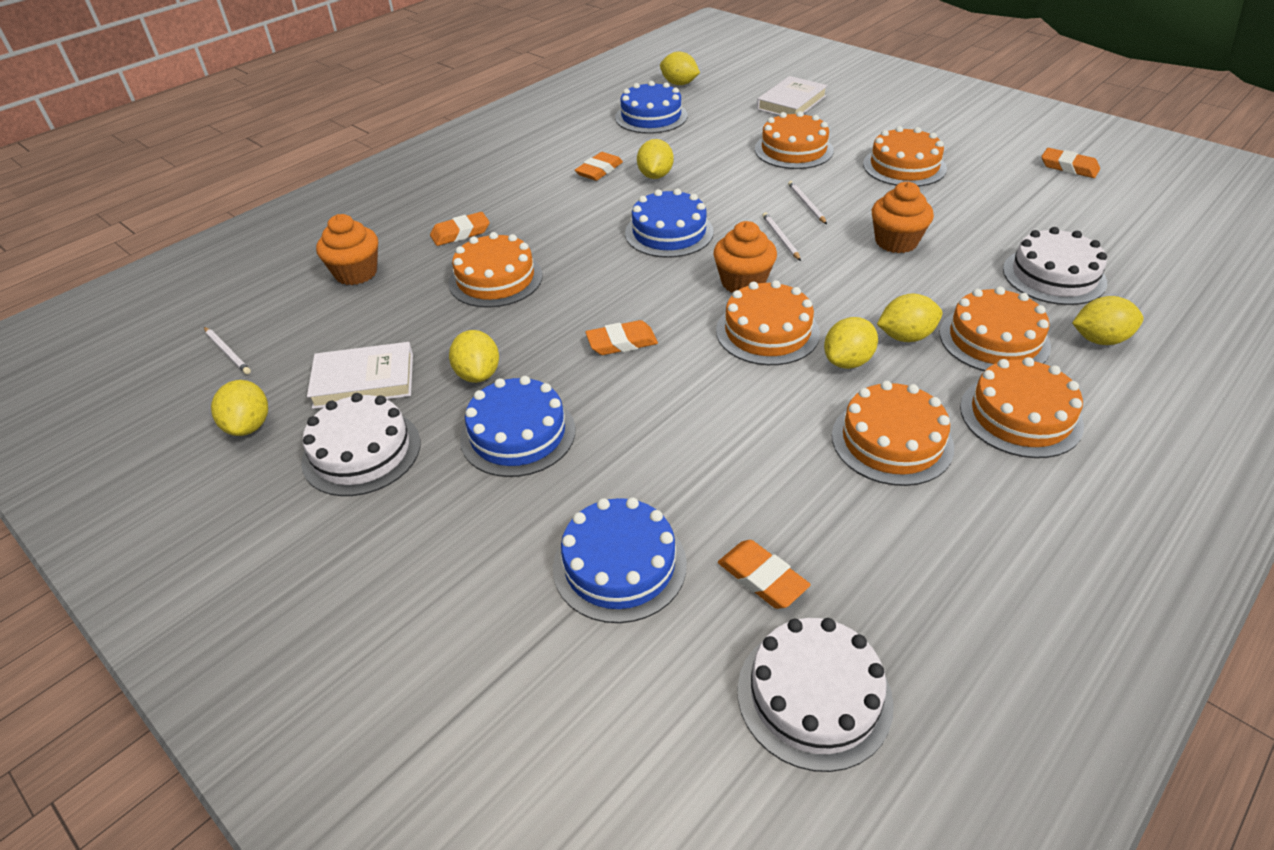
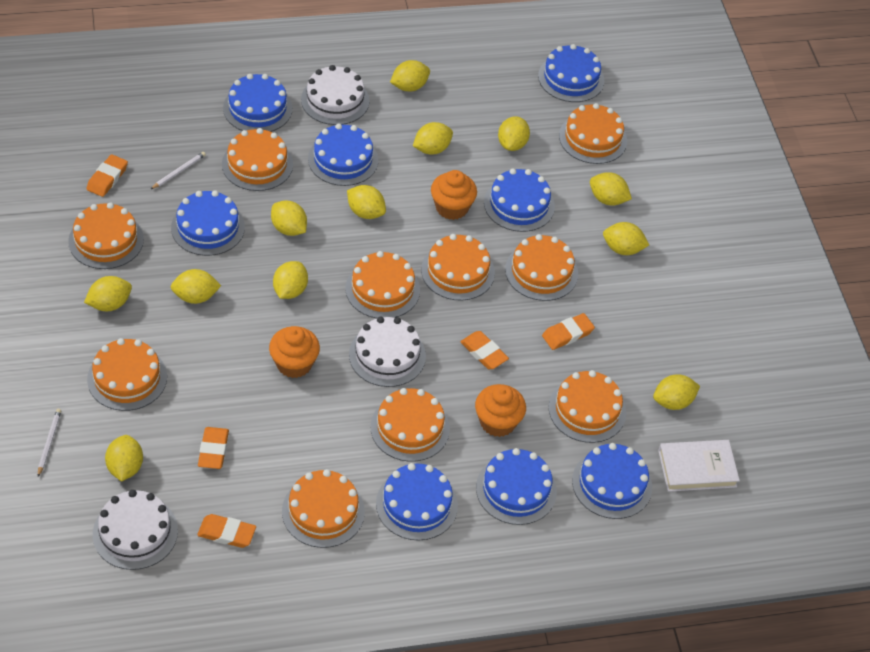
blue cake: [460,376,575,477] [553,497,687,623] [615,81,688,134] [625,189,714,258] = 4 -> [171,190,245,256] [223,74,292,132] [308,124,378,186] [376,463,458,541] [476,448,557,525] [484,169,555,232] [538,44,604,102] [572,443,652,519] = 8
orange cake: [449,232,543,308] [716,280,820,365] [755,111,834,169] [832,381,954,486] [863,126,947,187] [940,287,1051,371] [960,357,1084,458] = 7 -> [68,202,144,269] [87,338,167,411] [222,128,293,191] [282,469,365,548] [345,251,420,318] [370,388,450,462] [421,234,495,301] [505,234,578,301] [549,370,626,443] [559,103,627,164] = 10
white book: [307,342,413,409] [757,76,828,115] = 2 -> [658,440,740,492] = 1
white pencil: [204,327,251,374] [762,213,801,261] [788,181,827,224] = 3 -> [38,409,61,477] [151,152,206,189] = 2
yellow lemon: [211,380,268,436] [449,330,499,383] [637,139,674,179] [660,51,700,85] [824,317,878,369] [877,293,942,342] [1072,296,1144,345] = 7 -> [84,276,132,311] [105,435,143,482] [171,269,221,304] [271,200,307,236] [273,261,308,299] [347,185,386,219] [390,60,430,91] [413,122,453,155] [498,116,530,151] [590,172,632,205] [603,222,649,255] [653,374,700,410] = 12

